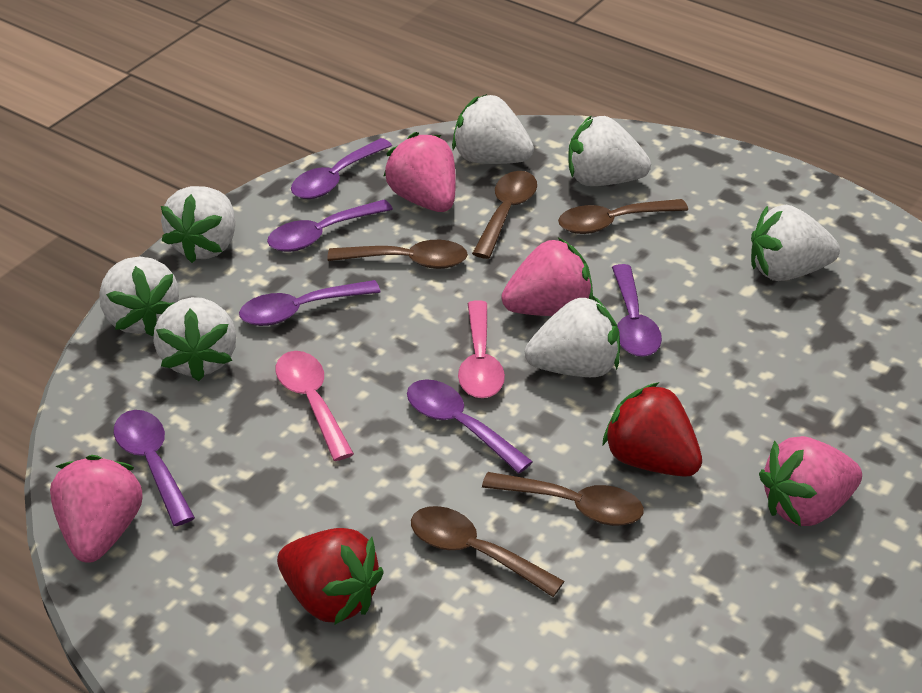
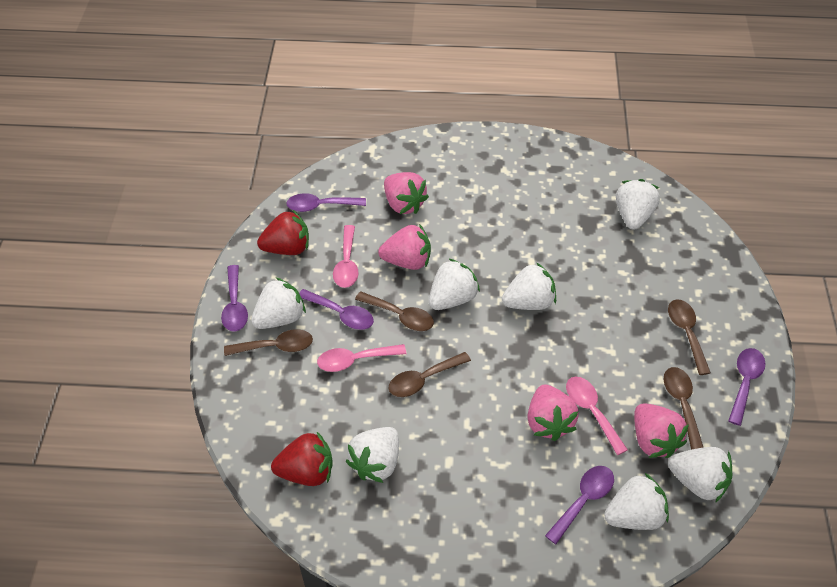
pink spoon: [276,351,354,461] [458,300,505,398] = 2 -> [317,344,406,372] [333,225,359,288] [566,377,628,455] = 3
purple spoon: [114,410,195,526] [239,280,381,326] [267,200,393,252] [291,138,392,199] [407,379,533,473] [612,264,662,357] = 6 -> [221,265,248,332] [286,193,366,212] [299,289,374,330] [545,466,614,544] [728,348,765,426] = 5

